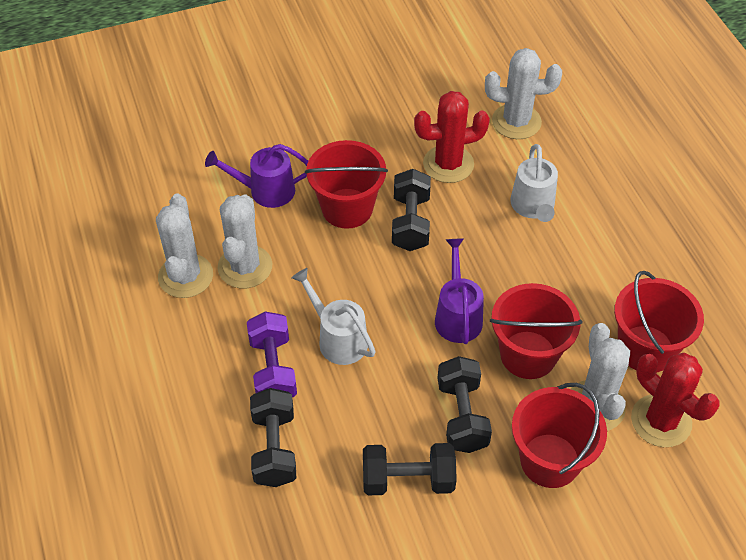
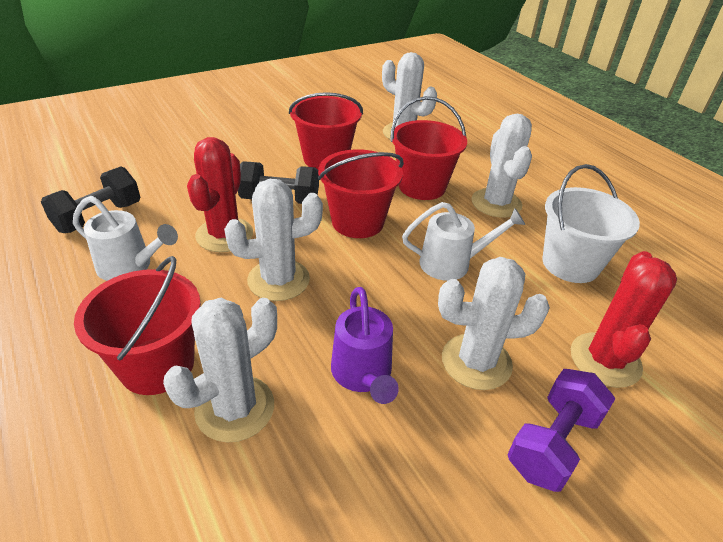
black dumbbell: [250,388,296,487] [363,443,457,495] [392,169,431,251] [437,356,492,453] = 4 -> [41,166,140,233] [238,162,319,204] = 2
purple watering can: [205,144,308,208] [435,238,484,344] = 2 -> [331,287,399,404] = 1
white bucket: none = 0 -> [543,164,640,283] = 1
white cactus: [156,194,213,298] [218,194,272,288] [485,48,562,139] [571,323,630,431] = 4 -> [163,298,277,443] [224,179,323,301] [382,52,437,139] [438,257,550,390] [471,114,532,218] = 5

